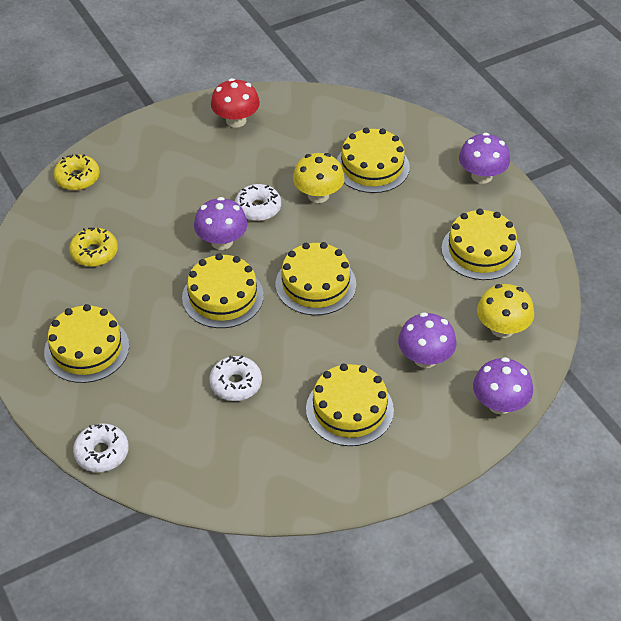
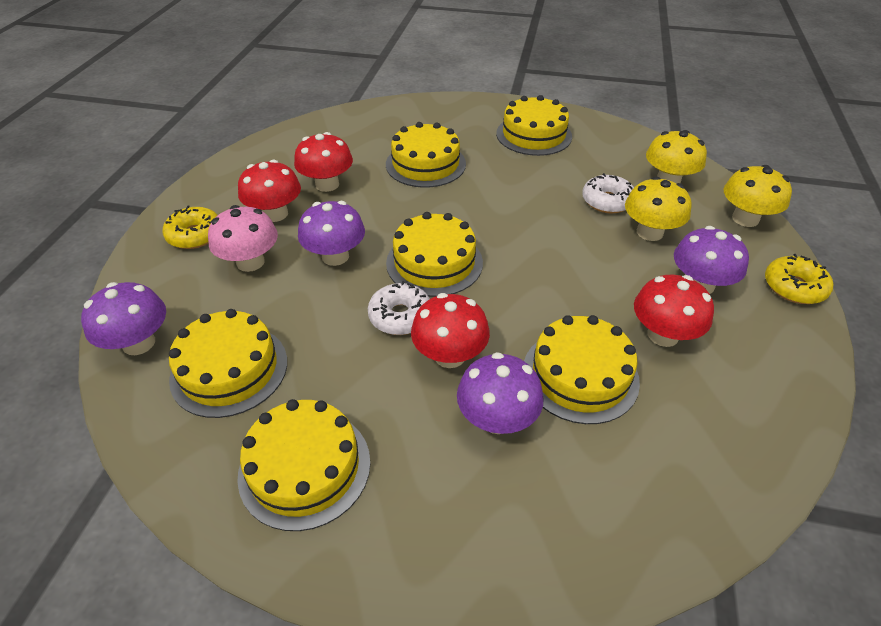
pink mushroom: none = 0 -> [208,205,278,272] = 1
red mushroom: [211,78,260,128] = 1 -> [238,160,301,222] [294,132,353,192] [411,293,490,368] [634,275,714,347] = 4
white donut: [73,423,129,472] [209,356,262,401] [235,184,281,221] = 3 -> [368,281,430,335] [582,173,634,213] = 2
yellow mushroom: [293,153,345,203] [477,284,534,338] = 2 -> [625,177,692,241] [646,130,707,183] [724,165,792,227] = 3

